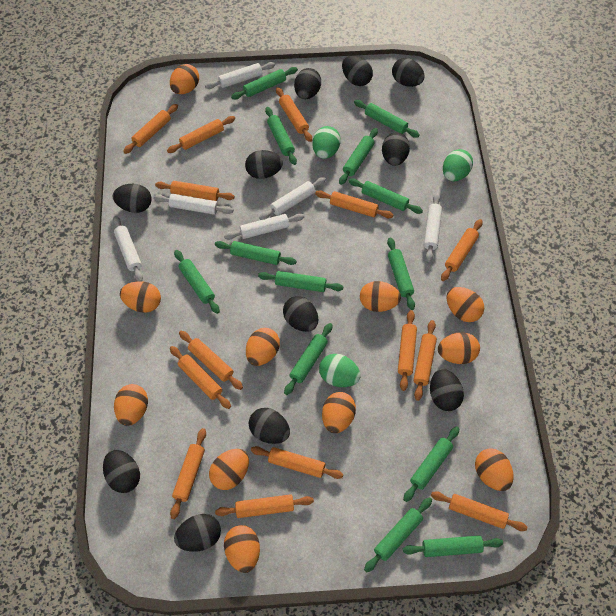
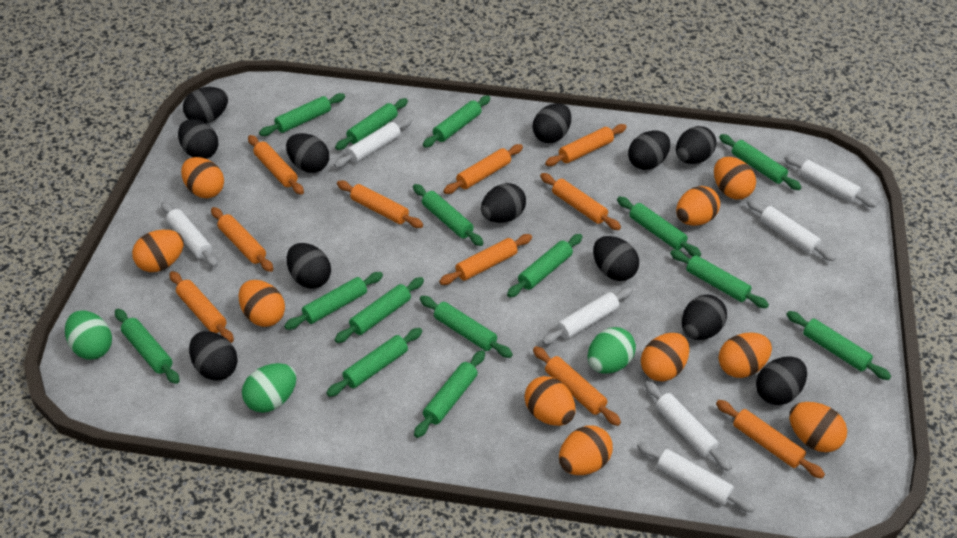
black egg: [103,450,140,493] [113,184,152,213] [174,514,221,552] [245,150,283,179] [249,408,290,444] [283,296,318,332] [294,68,321,99] [342,55,373,86] [382,133,410,166] [392,58,425,87] [430,369,464,411] = 11 -> [178,119,219,159] [183,87,228,123] [189,331,238,381] [286,133,329,173] [287,243,331,289] [481,183,526,223] [533,103,571,143] [593,236,639,281] [628,130,670,170] [676,126,716,164] [682,295,727,340] [756,356,807,405] = 12
green rolling pin: [174,250,220,314] [215,241,297,265] [231,67,298,99] [258,271,344,292] [265,107,297,165] [284,323,333,395] [339,128,378,185] [349,178,423,214] [354,100,420,138] [364,497,432,572] [387,237,415,310] [403,426,459,502] [403,535,503,557] = 13 -> [115,309,180,384] [259,93,345,136] [284,272,383,330] [326,328,422,397] [334,277,424,343] [335,98,408,150] [413,184,484,246] [414,350,485,438] [420,296,513,358] [423,96,491,148] [507,234,583,298] [617,196,701,257] [670,250,769,308] [719,134,802,190] [786,311,891,380] = 15
orange egg: [114,384,148,426] [120,281,161,313] [170,64,199,94] [209,449,249,490] [224,525,260,573] [246,328,280,366] [322,392,356,433] [360,281,401,312] [438,332,480,364] [446,287,484,322] [475,448,514,491] = 11 -> [132,230,184,272] [181,157,224,198] [239,280,285,327] [525,376,575,426] [559,426,613,475] [641,333,690,381] [676,186,720,226] [714,157,756,200] [718,332,772,378] [789,402,847,452] = 10
orange rolling pin: [123,104,178,154] [155,181,235,201] [167,116,235,153] [170,346,231,409] [170,428,206,519] [179,331,243,390] [215,494,314,518] [251,446,343,479] [276,87,312,142] [315,190,394,218] [398,310,417,391] [413,320,437,401] [431,491,527,531] [441,219,483,281] = 14 -> [169,271,234,343] [211,207,273,272] [248,135,304,195] [337,181,423,228] [439,234,532,285] [443,144,523,194] [533,346,621,426] [540,173,621,230] [545,124,627,166] [716,400,825,479] = 10
white rolling pin: [113,216,143,282] [153,194,233,215] [205,62,275,89] [224,213,304,240] [259,177,326,220] [424,193,442,262] = 6 -> [161,202,218,267] [334,118,412,168] [542,287,633,345] [637,442,755,512] [644,381,732,471] [747,199,836,261] [784,155,877,207] = 7

